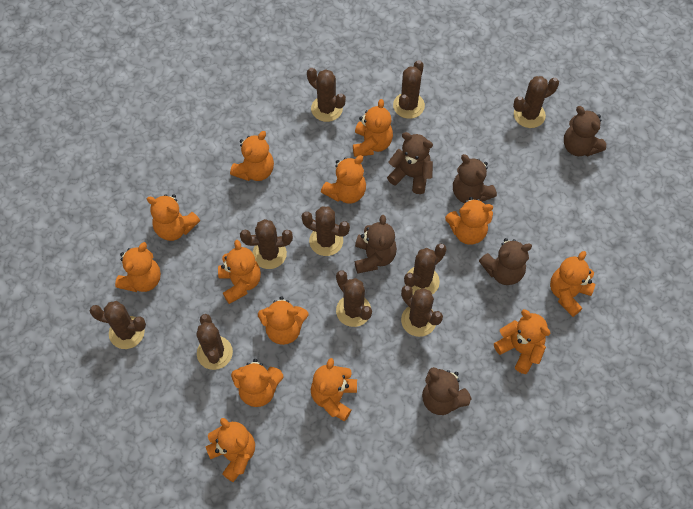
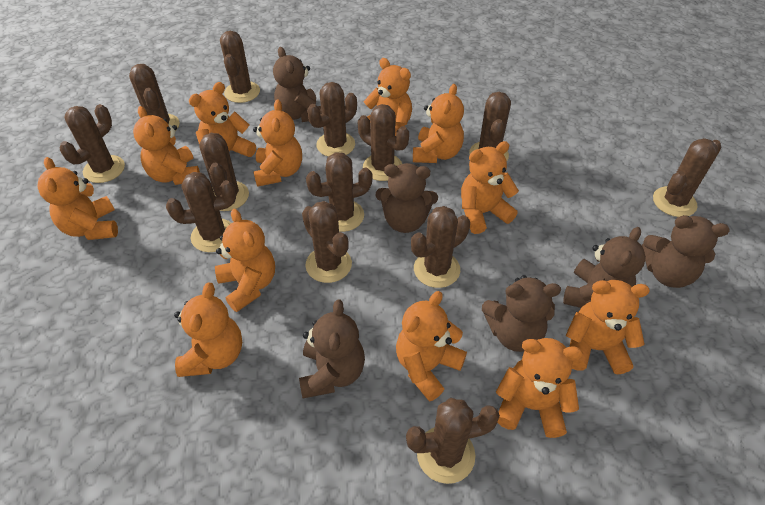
brown cactus: [90,301,146,349] [196,314,233,370] [240,219,293,269] [301,206,350,256] [307,68,346,122] [336,271,372,327] [393,60,425,119] [401,285,443,337] [404,243,446,295] [513,76,559,128] = 10 -> [60,104,125,183] [129,64,180,131] [166,172,236,252] [199,133,249,211] [220,31,260,103] [302,201,352,283] [306,152,372,232] [307,82,357,157] [358,104,409,181] [406,398,500,484] [411,206,470,288] [469,92,511,161] [653,138,721,217] = 13
orange teddy bear: [115,242,161,292] [147,194,200,241] [205,418,255,482] [218,240,261,304] [230,131,274,181] [231,359,283,407] [258,297,309,345] [311,358,357,421] [321,155,366,204] [353,99,393,157] [445,197,493,245] [494,309,550,374] [550,251,595,317] = 13 -> [37,157,118,240] [133,106,200,185] [174,282,242,377] [189,82,256,157] [215,209,275,312] [253,99,302,187] [364,58,412,136] [396,291,467,402] [413,84,464,163] [461,141,519,234] [496,338,583,438] [566,280,650,374] = 12

